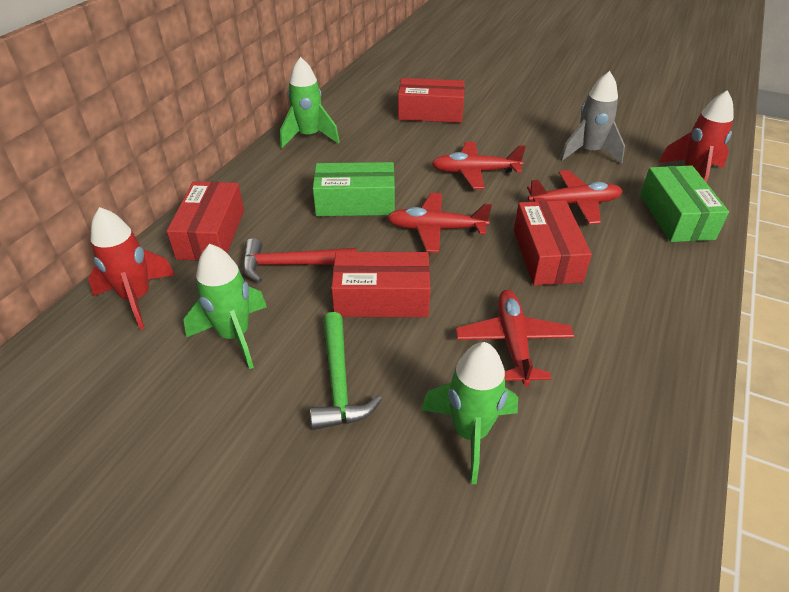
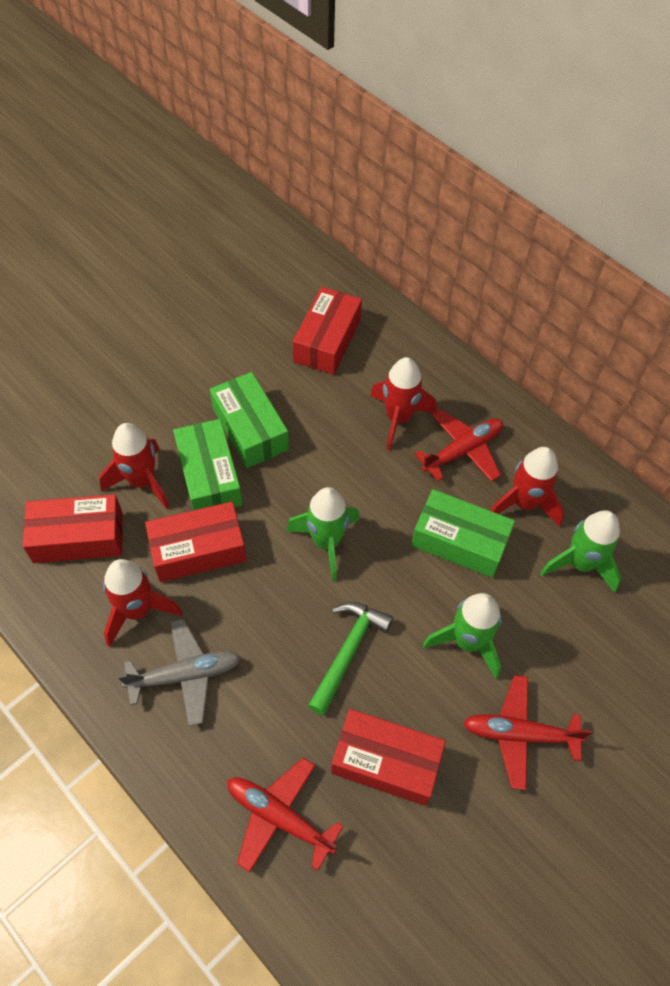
green box: [313,162,395,216] [640,166,729,242] = 2 -> [173,419,243,510] [210,372,289,468] [411,489,515,578] = 3
grey plane: none = 0 -> [118,619,241,726] = 1
grey rocket: [560,71,625,164] = 1 -> none = 0
red hammer: [243,238,356,283] = 1 -> none = 0
red plane: [387,193,492,253] [432,142,526,189] [456,290,574,386] [527,170,623,224] = 4 -> [227,758,344,873] [414,409,503,482] [463,675,592,790] = 3
red rocket: [88,207,175,330] [659,90,733,183] = 2 -> [99,423,169,509] [103,559,183,647] [370,357,437,450] [491,447,564,527] = 4

